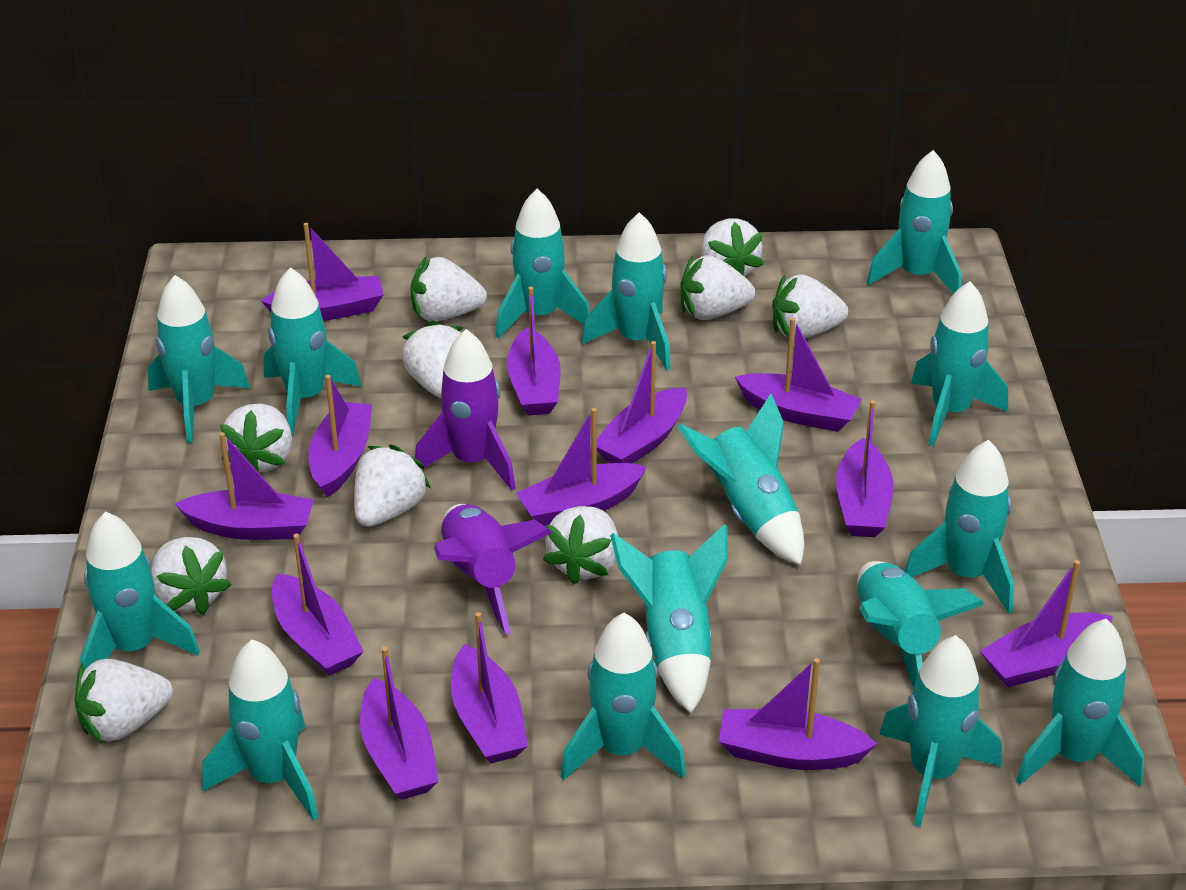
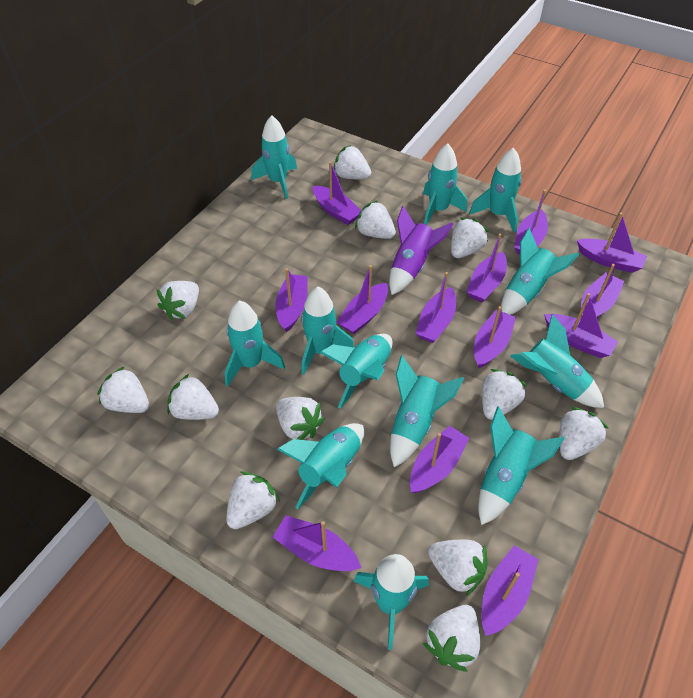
purple rocket: [415,329,516,491] [434,504,552,635] = 2 -> [389,206,453,295] = 1
turquoise rocket: [80,511,200,671] [147,275,250,443] [202,640,318,821] [264,267,362,434] [496,189,590,339] [560,613,686,781] [582,212,671,370] [610,524,728,713] [678,394,804,565] [857,561,985,687] [867,150,961,294] [879,635,1002,827] [904,440,1014,613] [911,281,1008,446] [1016,619,1144,787] = 15 -> [225,301,285,387] [251,115,297,199] [277,423,364,509] [301,287,354,375] [320,334,393,409] [353,554,429,650] [390,355,464,467] [423,143,467,225] [469,148,522,233] [478,407,565,525] [501,228,579,315] [510,314,604,408] = 12
white strawberry: [74,659,173,744] [151,537,231,615] [220,404,292,472] [354,445,431,527] [402,321,463,398] [411,257,487,321] [543,506,618,585] [680,255,755,320] [701,219,764,277] [772,274,848,340] = 10 -> [97,366,149,413] [157,281,199,320] [167,374,219,420] [226,472,280,529] [276,397,325,440] [334,145,371,179] [355,201,396,239] [423,605,480,672] [428,539,488,596] [451,218,489,258] [482,369,527,420] [559,407,609,460] = 12

